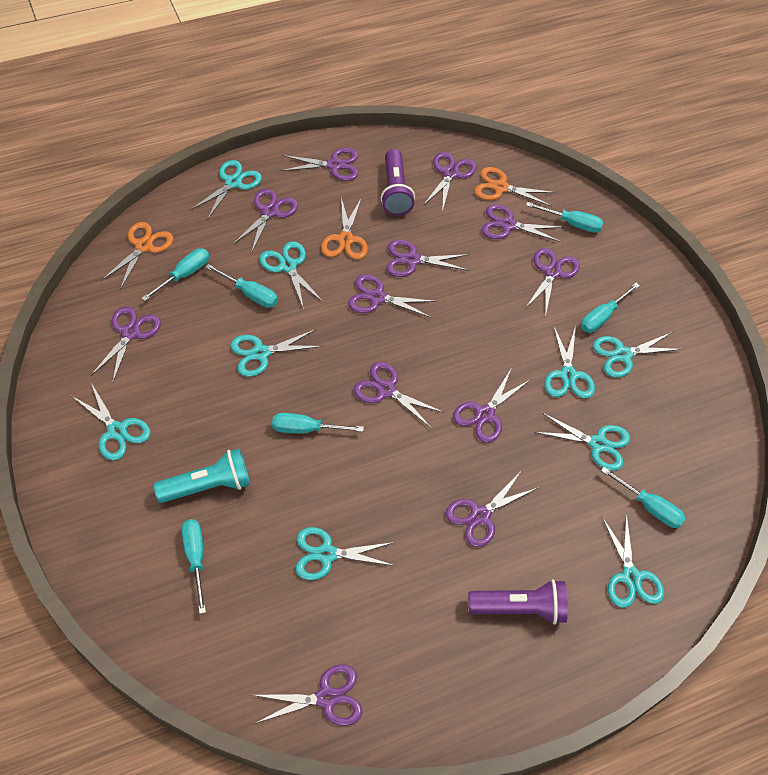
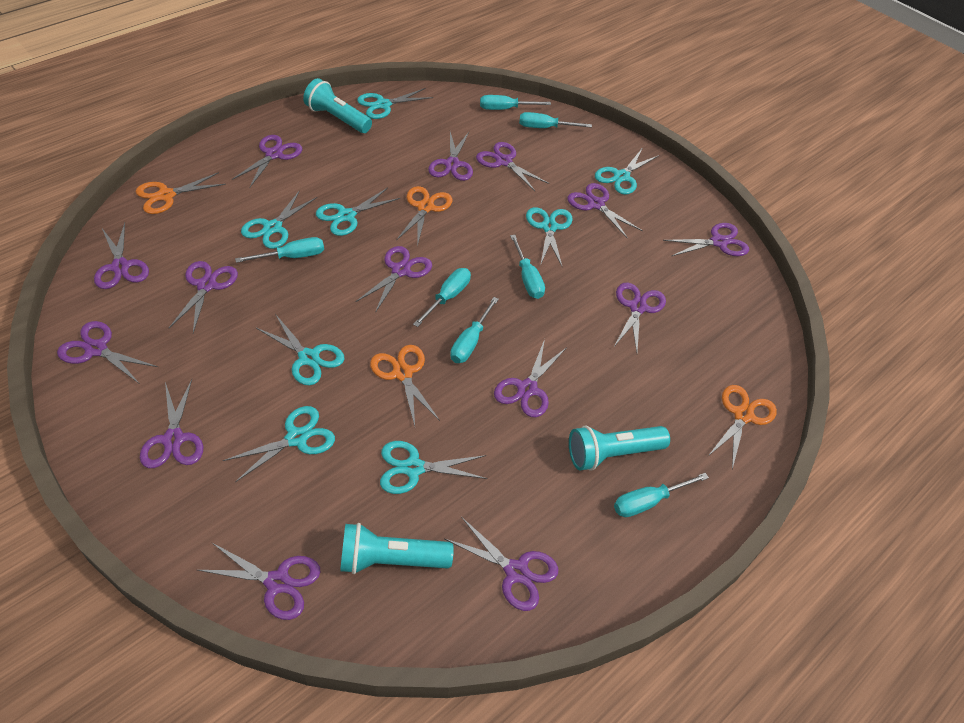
orange scissors: [101,222,174,290] [321,197,368,260] [474,167,555,207] = 3 -> [136,172,226,214] [370,345,440,426] [396,186,452,246] [708,385,777,469] = 4
purple flashlight: [381,149,415,216] [468,579,568,624] = 2 -> none = 0
purple scissors: [91,306,161,383] [233,189,298,251] [253,664,363,726] [280,148,358,181] [348,275,437,318] [353,362,445,429] [387,240,469,277] [424,152,476,212] [445,473,537,547] [453,369,530,443] [482,204,564,242] [526,248,580,317] = 12 -> [57,321,158,383] [94,223,149,289] [140,379,204,468] [169,261,238,333] [197,542,321,620] [232,135,302,188] [356,246,432,313] [428,132,473,181] [445,517,558,611] [476,142,549,191] [494,339,567,417] [567,183,643,239] [614,282,666,352] [663,223,749,256] = 14
turquoise flashlight: [154,448,250,503] = 1 -> [303,78,372,133] [340,523,454,574] [569,426,670,471] = 3
turquoise scissors: [72,383,151,460] [190,160,262,220] [230,329,323,377] [259,241,324,310] [296,527,395,580] [535,412,630,471] [544,325,595,398] [593,332,683,378] [602,513,664,608] = 9 -> [223,406,335,482] [241,190,317,249] [256,314,344,386] [316,188,400,236] [357,88,433,119] [380,441,487,494] [526,207,573,268] [595,149,659,195] = 8

